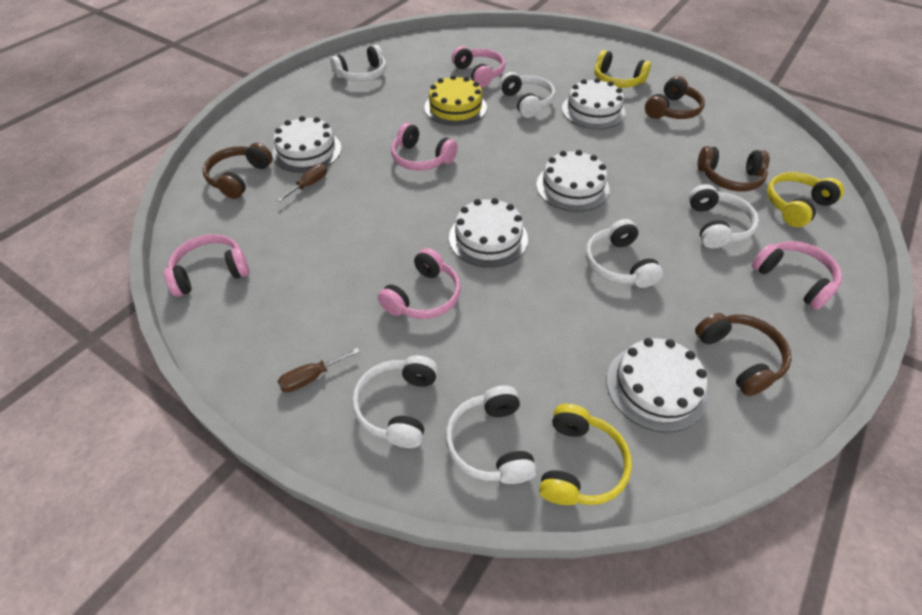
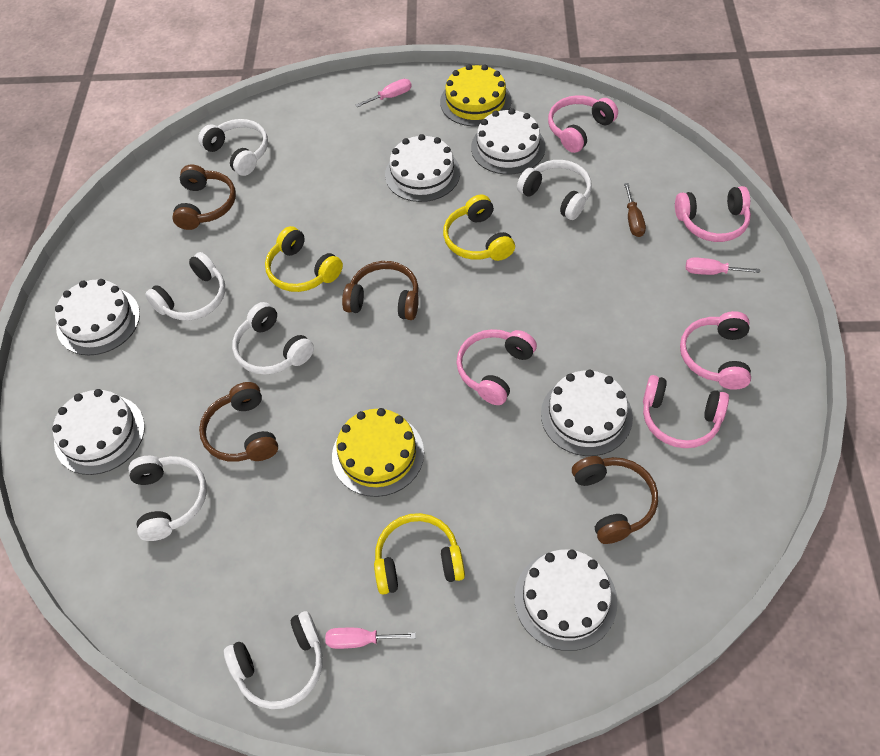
brown screwdriver: [277,164,327,202] [277,348,359,392] = 2 -> [624,183,646,237] = 1
pink screwdriver: none = 0 -> [325,628,416,649] [355,79,412,107] [686,257,760,275] = 3
white cake: [272,116,341,173] [449,198,528,268] [536,150,610,212] [562,78,626,129] [607,338,707,433] = 5 -> [52,389,145,475] [55,279,140,355] [385,134,460,202] [471,108,546,175] [515,550,618,651] [541,370,633,456] = 6
yellow cake: [425,75,487,126] = 1 -> [332,408,424,497] [440,64,511,126] = 2

